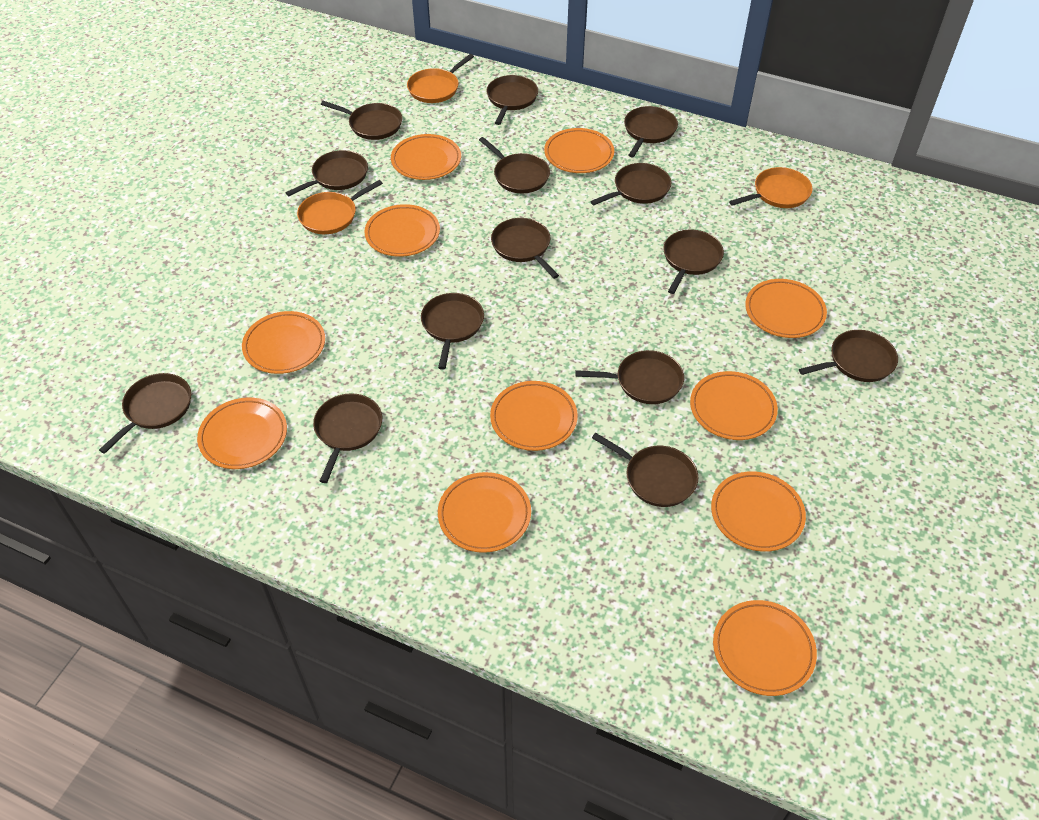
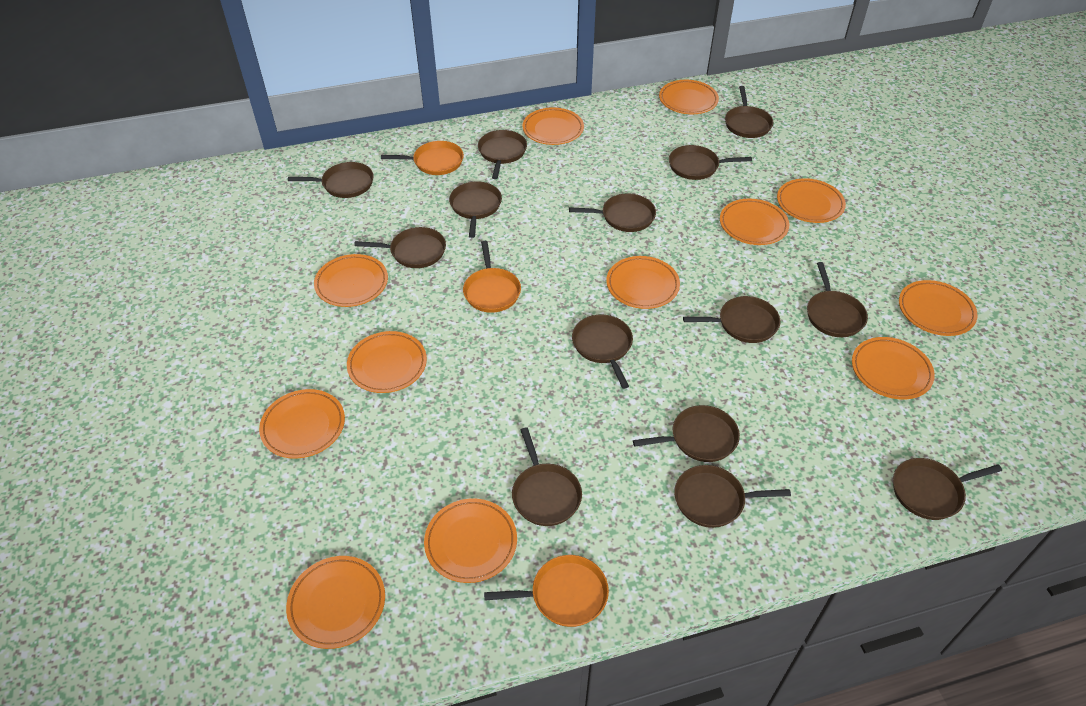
orange plate: [197,397,287,469] [242,311,325,374] [364,204,440,257] [391,134,461,180] [438,472,531,553] [490,381,578,451] [544,128,614,173] [690,371,778,440] [711,471,806,552] [713,600,817,696] [745,279,827,338] = 11 -> [259,389,345,459] [286,556,385,649] [314,254,388,307] [347,331,427,393] [424,498,517,583] [523,107,584,145] [606,256,680,309] [659,80,719,114] [720,199,789,245] [777,178,846,223] [852,337,935,399] [899,280,978,336] = 12

